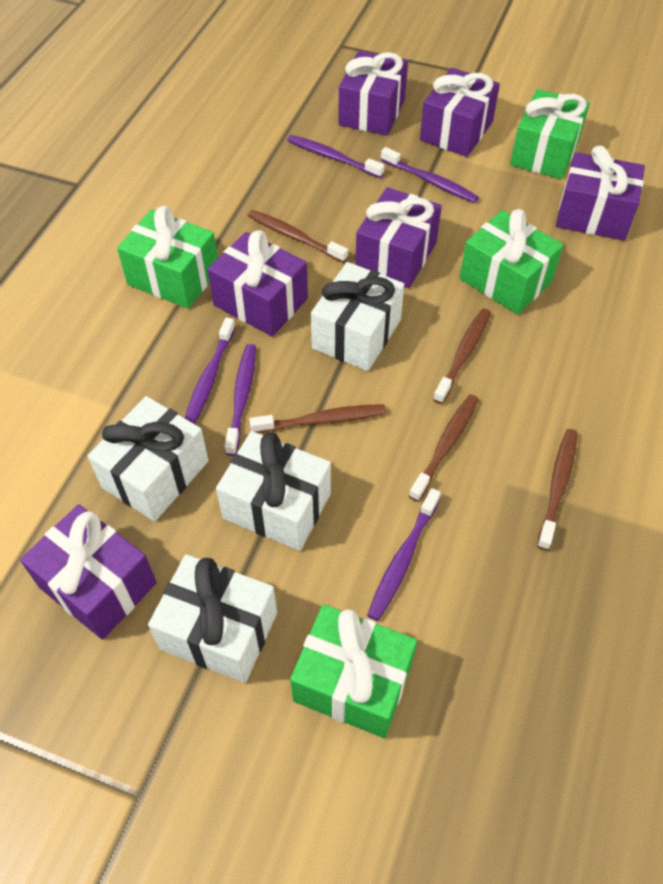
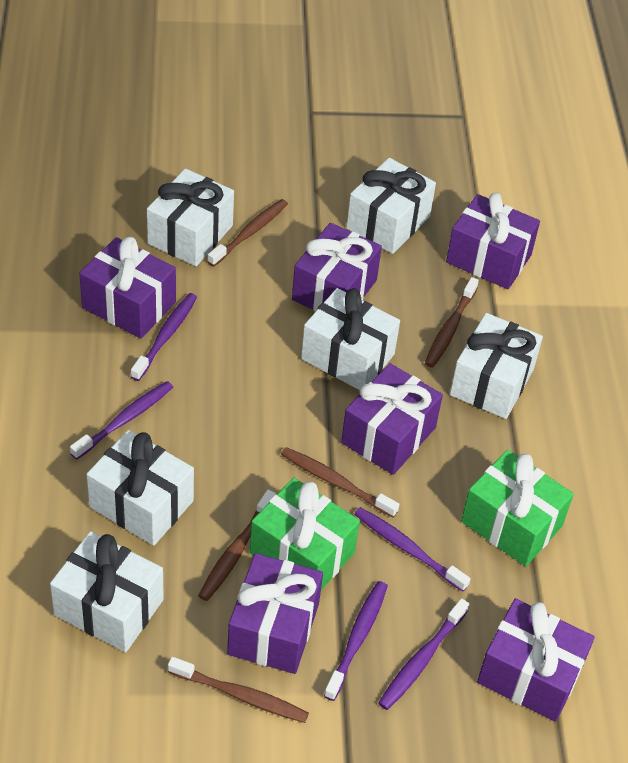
green gift: [117,206,218,308] [290,604,417,738] [460,209,563,314] [510,89,590,179] = 4 -> [250,478,360,590] [461,450,574,566] = 2
white gift: [88,396,209,521] [148,554,277,683] [216,431,331,551] [311,262,404,371] = 4 -> [50,531,164,652] [87,430,194,546] [147,169,234,266] [301,288,400,390] [346,158,436,254] [450,313,543,419] = 6

